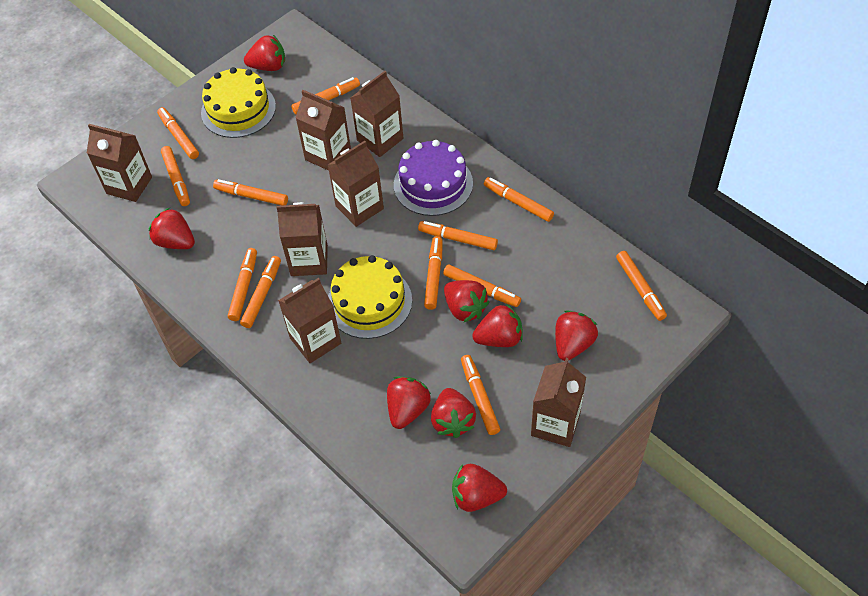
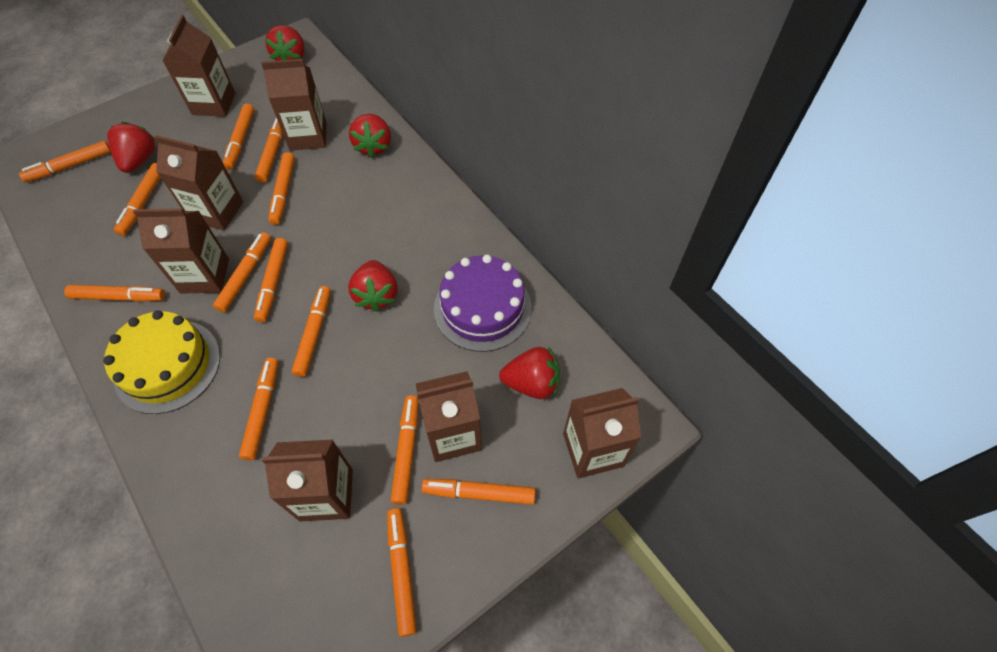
orange marker: [157,107,199,159] [161,146,190,206] [213,179,288,206] [228,248,257,321] [240,256,281,328] [291,77,360,115] [418,221,498,250] [424,236,443,310] [443,264,521,307] [461,355,500,435] [484,177,554,222] [616,251,667,321] = 12 -> [19,141,111,182] [64,285,165,302] [114,163,161,236] [213,232,271,312] [223,104,254,170] [239,358,279,460] [254,238,288,322] [255,118,283,183] [268,152,295,225] [292,286,331,377] [387,508,417,637] [391,395,418,505] [422,479,536,504] = 13
red strawberry: [149,208,195,249] [244,35,285,71] [387,377,431,429] [431,388,476,438] [444,280,489,322] [452,464,507,512] [472,304,523,347] [555,310,598,361] = 8 -> [107,122,156,173] [265,25,305,61] [348,260,398,312] [349,114,391,158] [499,347,560,399] = 5
yellow cake: [201,67,276,138] [328,255,412,339] = 2 -> [103,310,220,414] = 1

